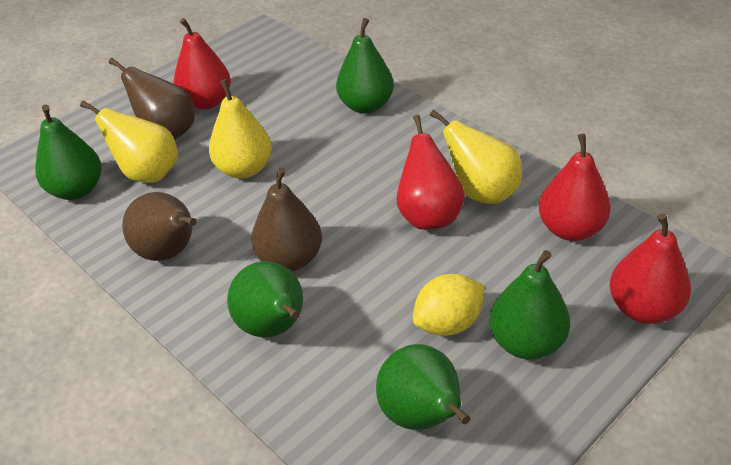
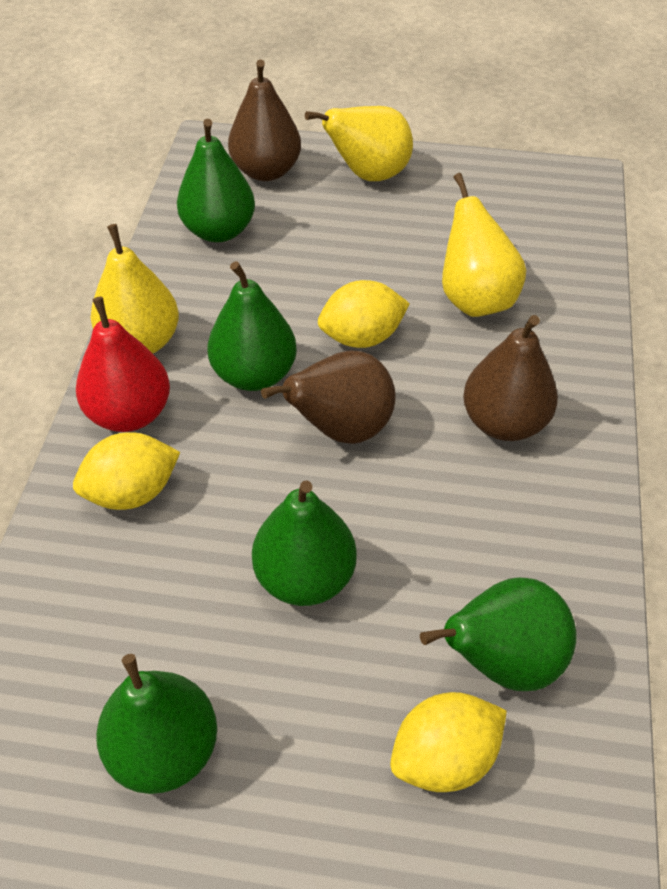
red pear: [174,18,231,110] [396,115,465,230] [539,134,611,241] [609,213,691,324] = 4 -> [76,297,170,432] = 1
yellow lemon: [413,274,485,336] = 1 -> [73,432,180,510] [318,280,410,348] [390,692,507,792] = 3

